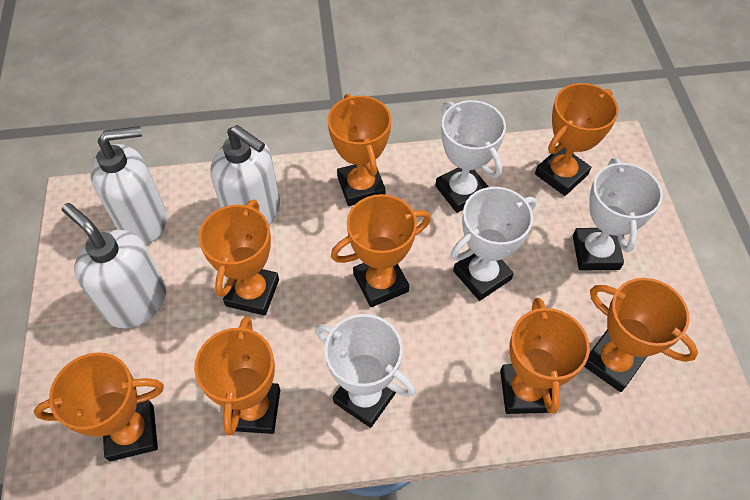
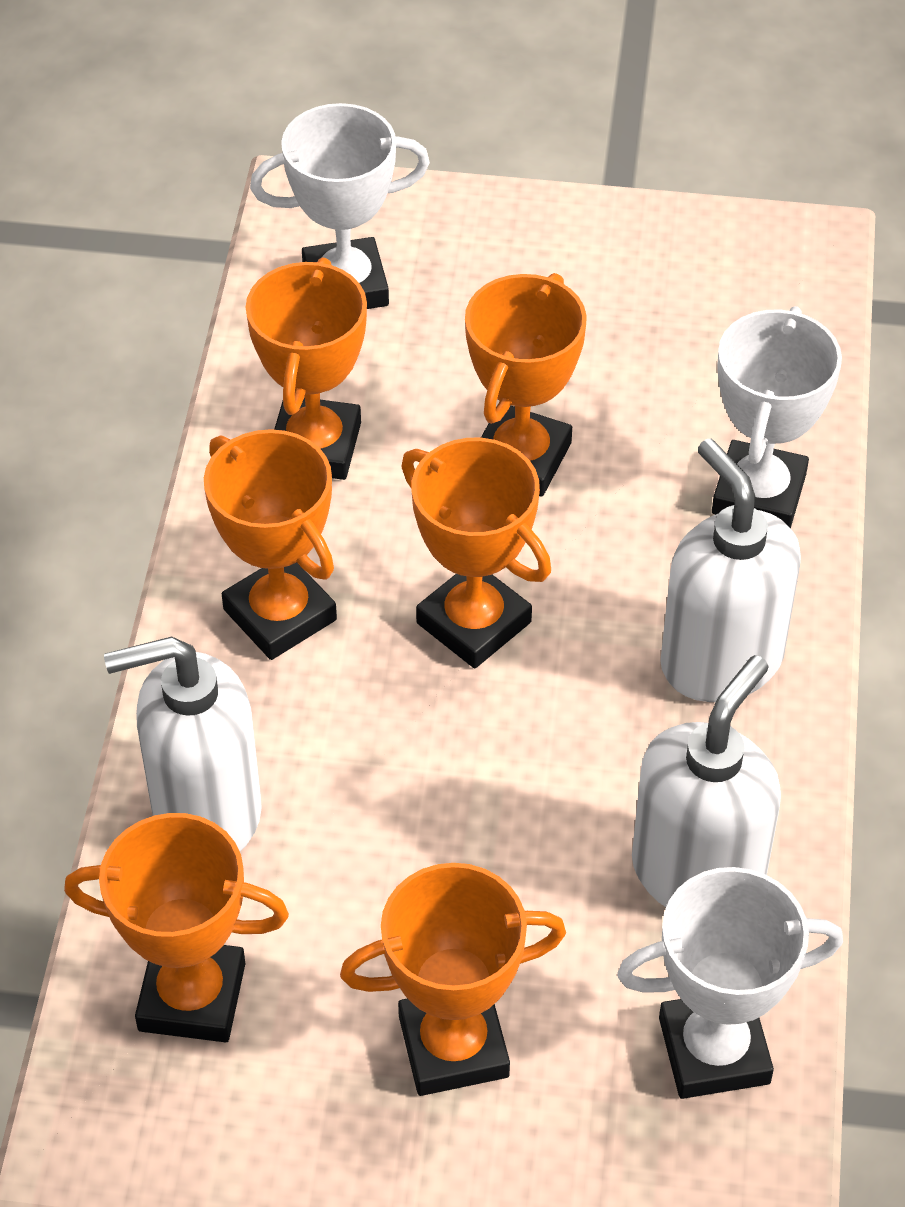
orange trophy: [34,352,164,462] [194,316,280,436] [198,200,279,316] [327,94,391,206] [331,194,431,307] [500,298,590,414] [535,83,619,196] [584,278,698,392] = 8 -> [64,813,289,1042] [204,429,337,660] [245,258,367,480] [340,863,566,1096] [401,438,551,668] [465,273,587,497] = 6
white trophy: [315,314,415,428] [435,100,506,213] [451,187,537,301] [573,158,663,270] = 4 -> [250,103,430,309] [617,867,843,1099] [712,306,842,528] = 3

